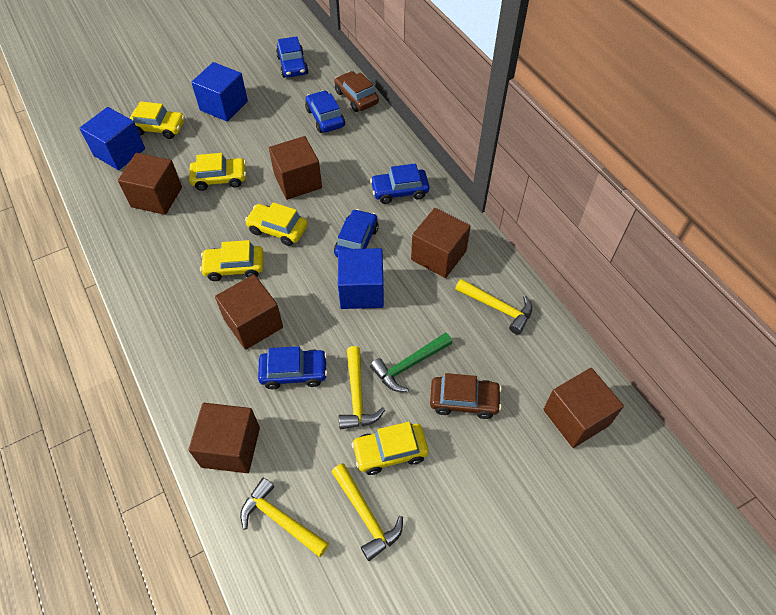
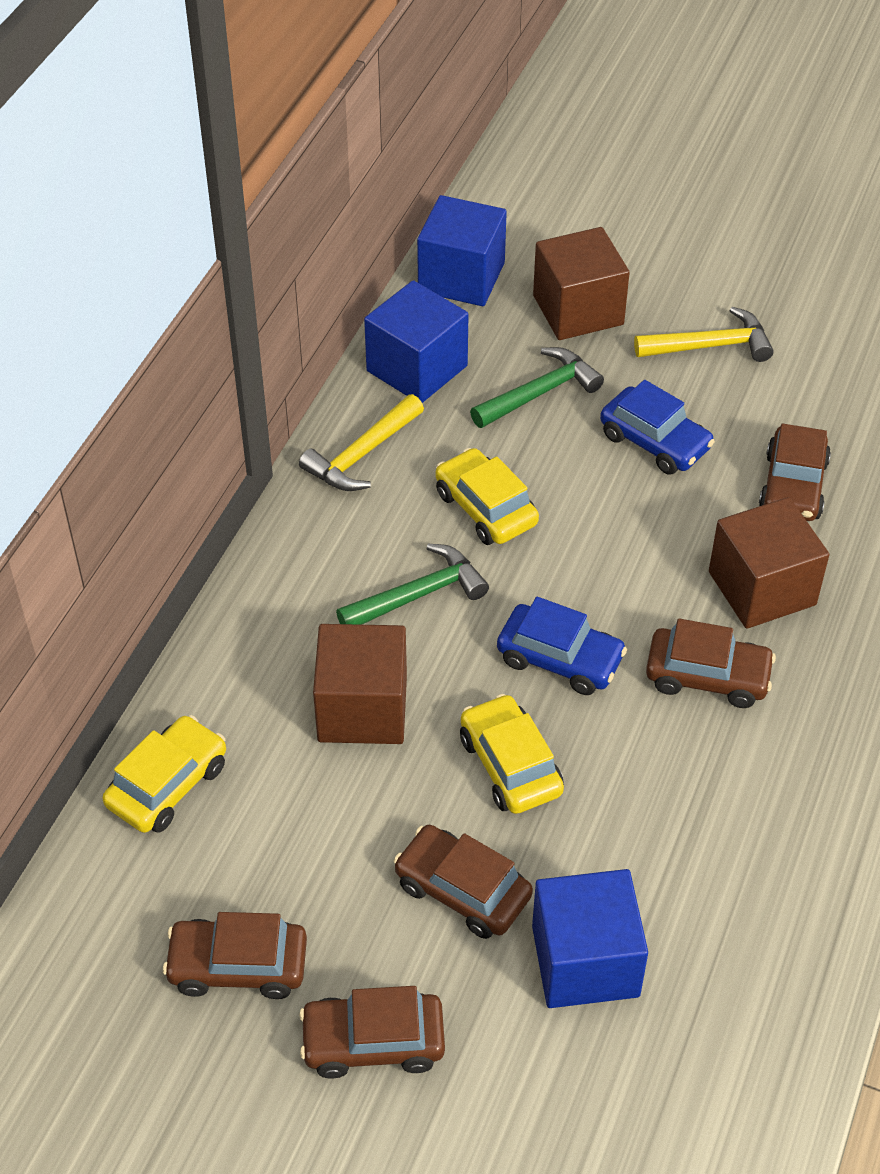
blue car: [258,346,328,389] [276,36,309,78] [305,90,345,133] [334,209,379,258] [370,163,430,204] = 5 -> [497,597,627,695] [600,380,715,474] = 2
brown car: [334,71,379,112] [430,373,502,419] = 2 -> [163,912,307,999] [299,986,445,1078] [394,825,533,939] [646,618,776,708] [759,424,831,521] = 5
brown cube: [118,153,182,215] [188,403,260,473] [215,275,283,350] [269,136,322,200] [411,208,471,278] [543,368,624,448] = 6 -> [313,624,407,744] [533,227,630,340] [709,497,829,629] = 3
green hammer: [370,332,452,392] = 1 -> [336,544,489,625] [470,347,604,428] = 2
yellow car: [130,101,185,139] [189,153,246,191] [200,240,264,281] [245,202,308,246] [352,422,429,475] = 5 -> [102,715,226,833] [435,448,539,545] [460,694,564,814] = 3
yellow hammer: [240,478,329,557] [332,463,403,561] [339,346,385,429] [455,279,532,334] = 4 -> [299,394,424,491] [634,307,774,362] = 2

